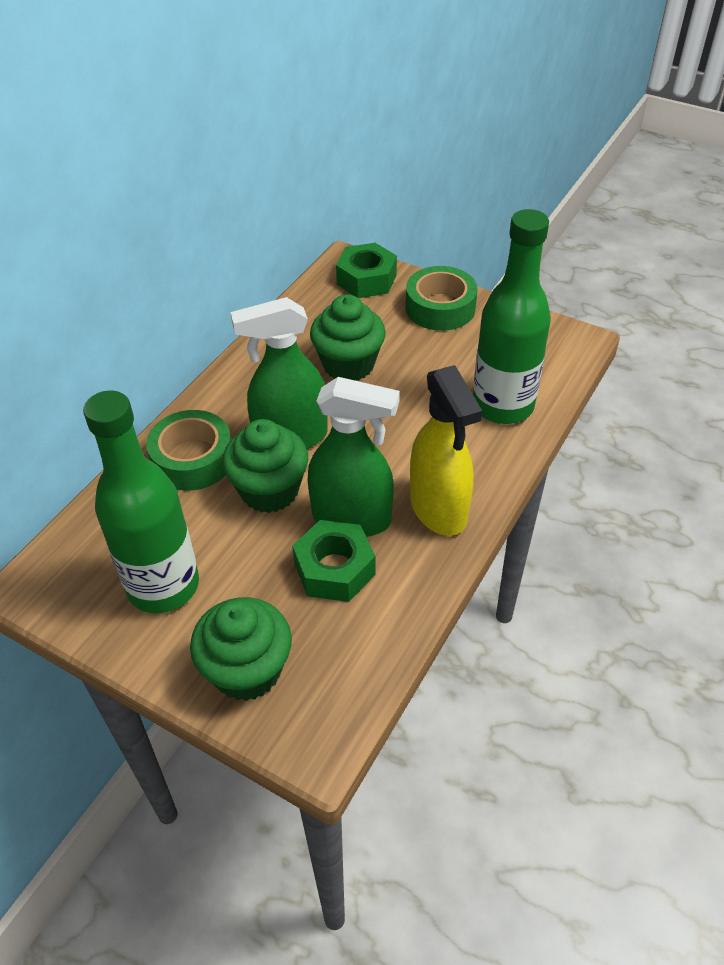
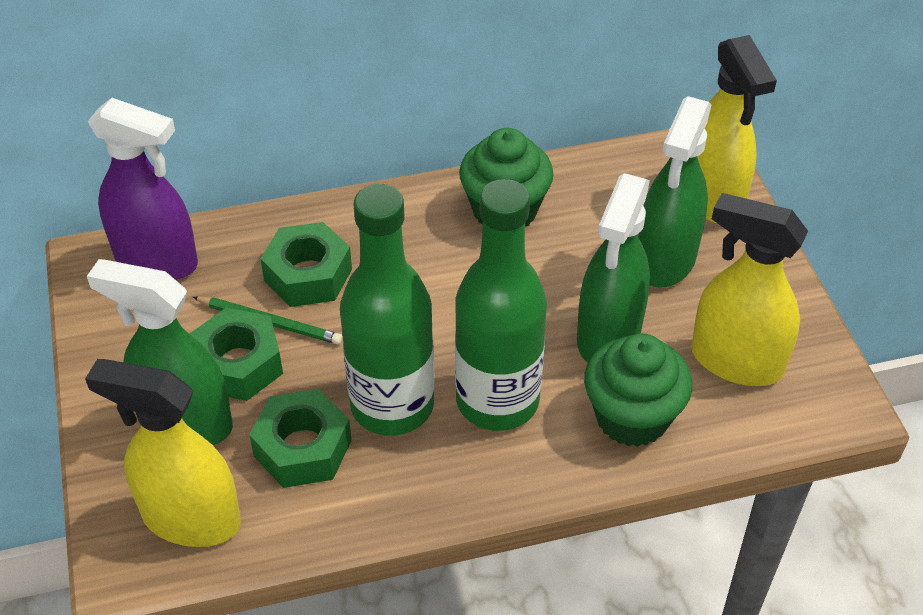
green cupcake: [190,597,292,701] [222,419,308,513] [310,294,386,380] = 3 -> [459,128,554,226] [584,333,692,447] = 2
green nut: [292,520,375,602] [336,243,397,298] = 2 -> [190,307,283,401] [249,389,352,488] [260,222,352,307] = 3
green pencil: none = 0 -> [193,296,343,345] = 1
green spray bottle: [230,297,328,449] [308,377,400,537] = 2 -> [87,259,233,445] [577,173,650,362] [638,96,711,288] = 3
green tape: [146,410,231,491] [406,266,477,331] = 2 -> none = 0
purple spray bottle: none = 0 -> [88,98,198,280] = 1
yellow spray bottle: [410,365,482,536] = 1 -> [85,359,241,547] [691,193,808,386] [697,35,777,224] = 3

